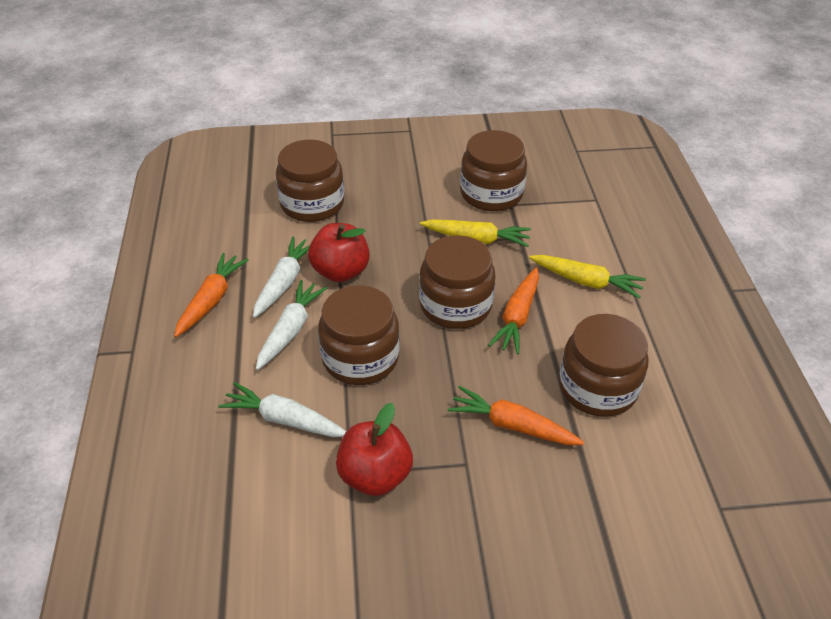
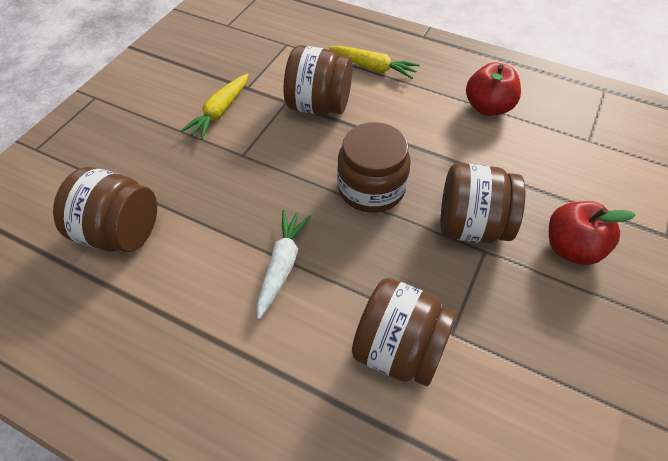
orange carrot: [174,253,248,337] [448,386,584,445] [488,267,539,354] = 3 -> none = 0
white carrot: [218,382,346,437] [253,237,310,318] [256,280,327,370] = 3 -> [257,210,312,319] = 1

